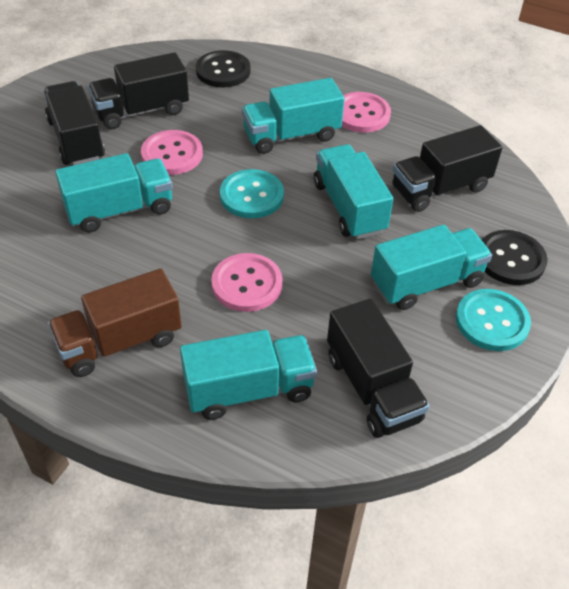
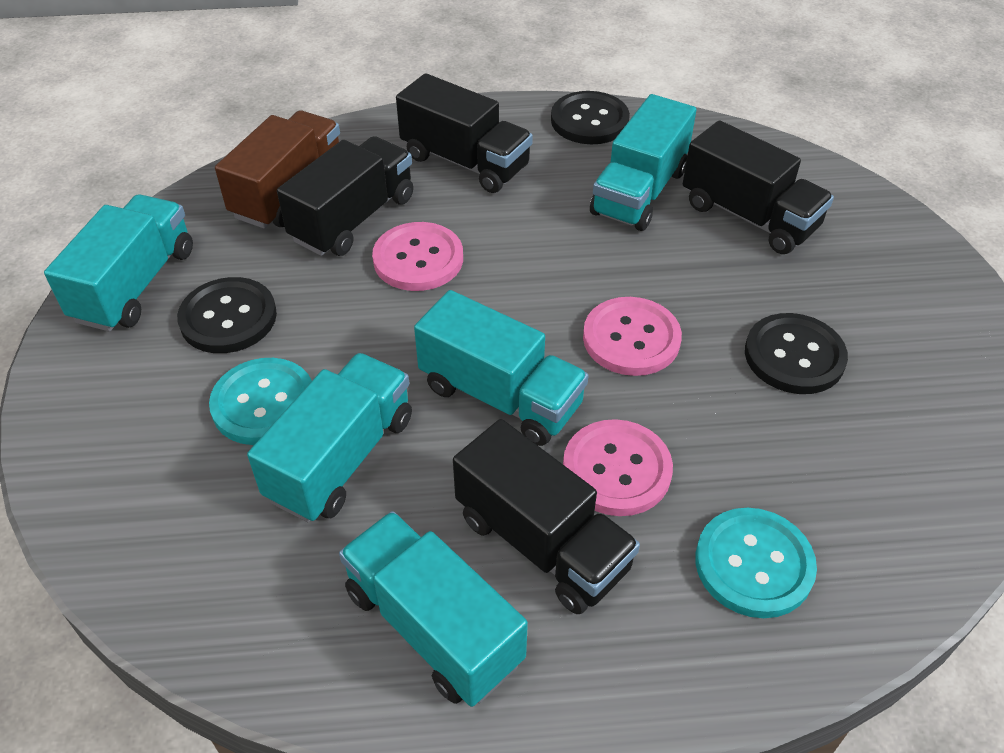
black button: [196,50,251,88] [482,230,548,285] = 2 -> [177,277,277,353] [551,91,630,144] [745,313,848,394] = 3

